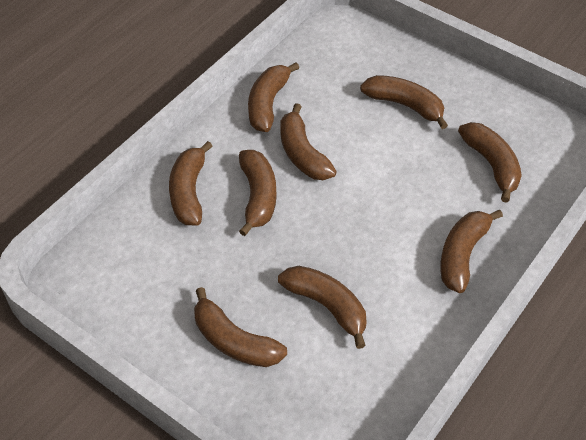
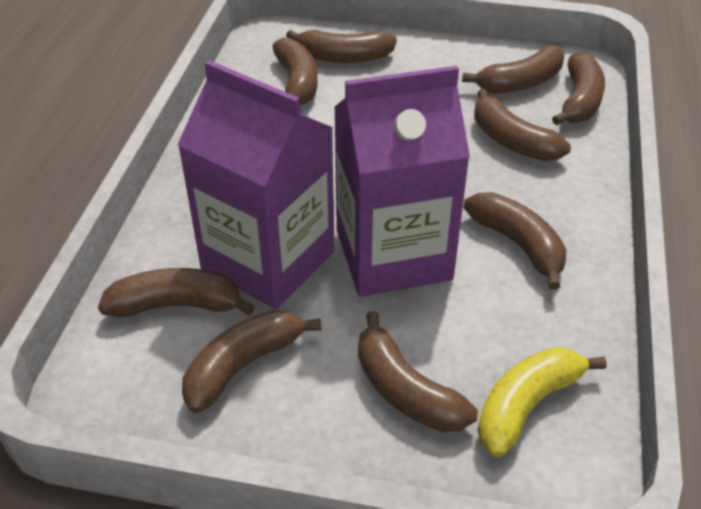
purple carton: none = 0 -> [178,60,334,309] [334,66,470,297] = 2
yellow banana: none = 0 -> [477,347,607,457] = 1

